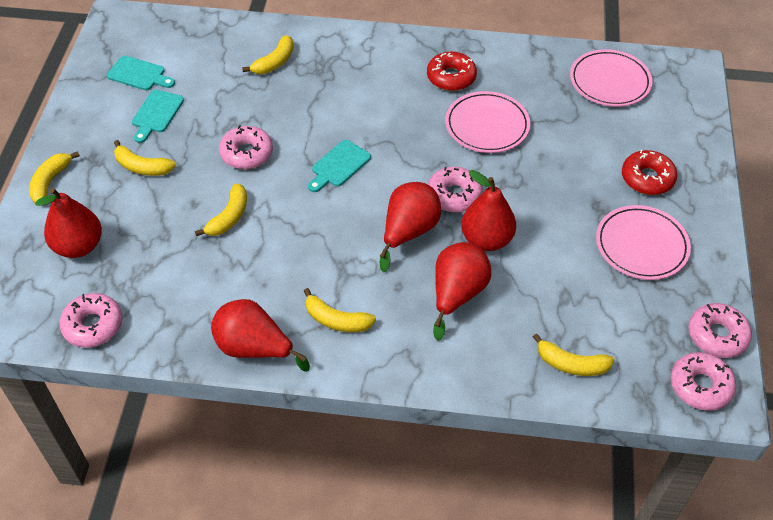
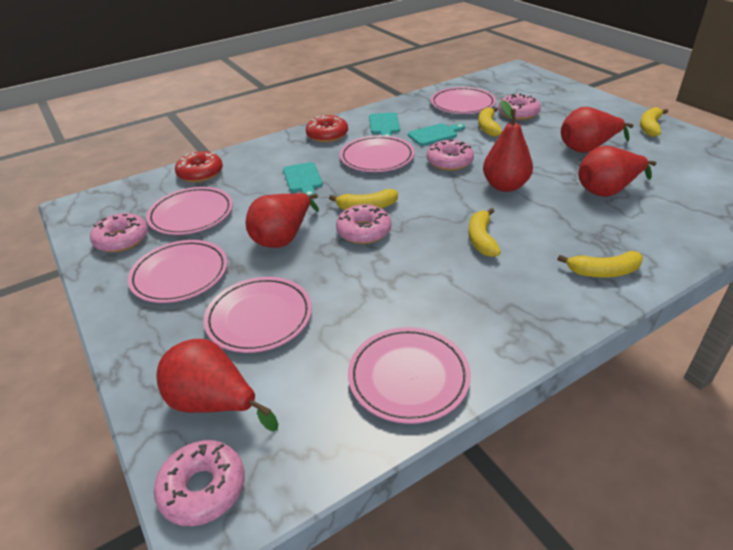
pink plate: [445,91,530,153] [570,49,653,107] [596,205,691,280] = 3 -> [127,240,228,303] [146,187,233,235] [203,277,312,353] [340,135,415,172] [348,327,471,424] [431,87,496,114] = 6
yellow banana: [29,151,80,203] [114,140,176,176] [195,183,247,236] [242,35,294,74] [304,288,376,332] [533,333,614,376] = 6 -> [329,189,398,210] [468,208,501,257] [478,107,502,137] [557,251,643,278] [640,107,668,137] = 5

